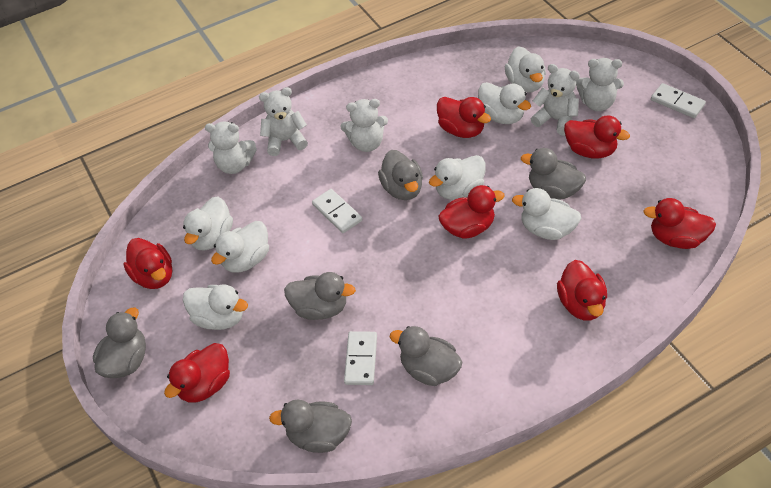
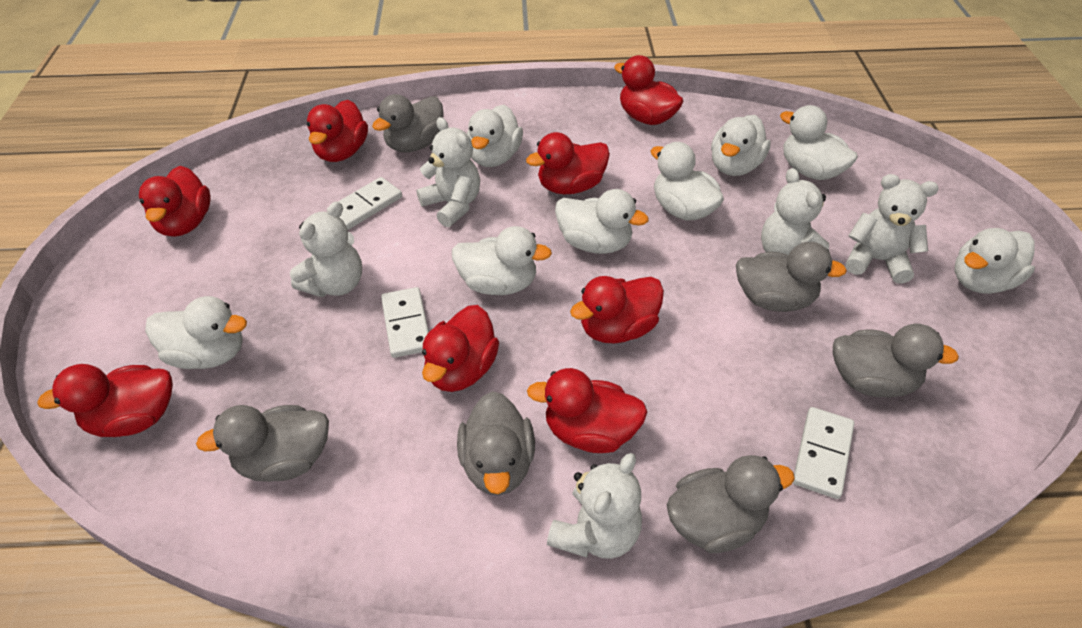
red duck: [124,238,172,289] [164,343,230,403] [437,97,491,138] [438,185,505,238] [557,260,607,321] [564,116,630,159] [643,198,716,249] = 7 -> [37,364,173,437] [139,166,211,237] [307,100,368,162] [422,305,499,392] [526,132,610,194] [527,368,647,453] [570,276,664,344] [614,55,684,125] = 8
white duck: [183,196,233,250] [183,284,248,330] [211,221,269,273] [429,155,486,200] [478,82,531,124] [505,46,546,93] [512,188,581,240] = 7 -> [145,296,247,369] [452,226,552,295] [467,105,523,167] [555,189,649,254] [651,142,724,221] [711,115,771,176] [780,105,858,180] [954,228,1035,294] = 8

